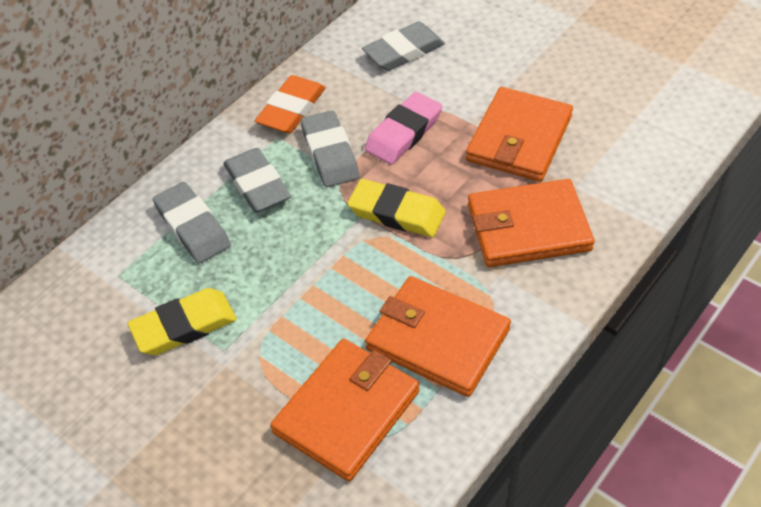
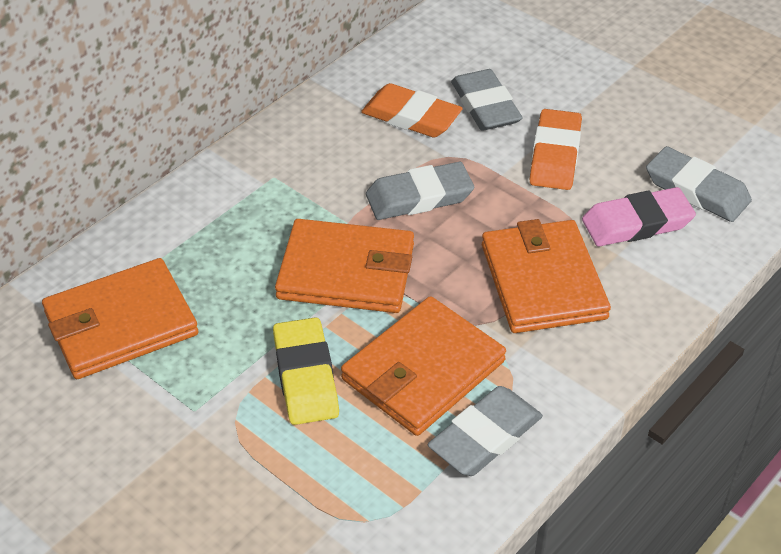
orange eraser: [255,75,326,134] = 1 -> [361,83,463,138] [530,109,582,190] = 2
yellow eraser: [127,288,237,355] [347,179,446,237] = 2 -> [273,317,339,425] = 1

